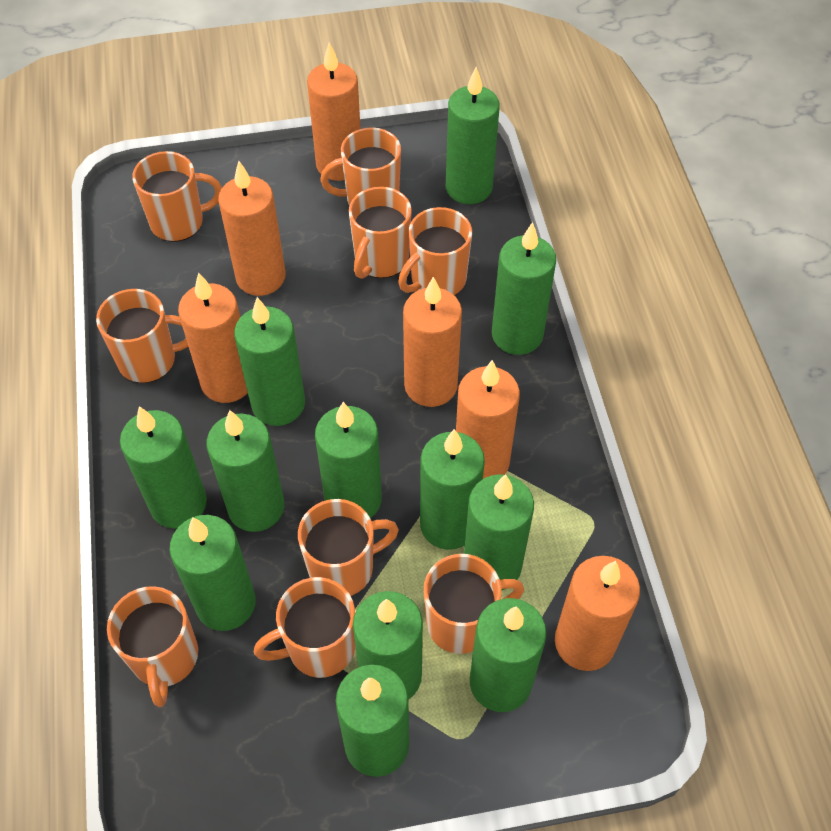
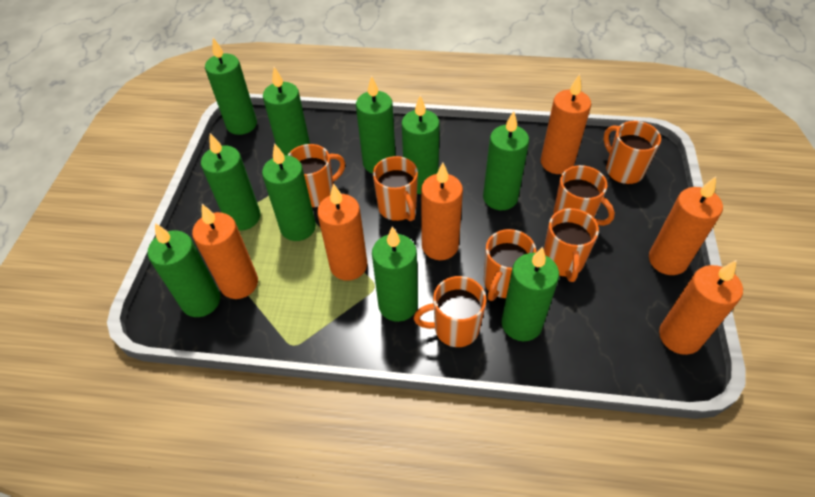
green candle: [120,406,207,528] [169,515,256,631] [206,410,284,532] [234,297,305,426] [315,402,382,518] [336,664,409,777] [353,591,423,700] [420,429,485,550] [446,67,500,204] [464,474,534,590] [470,598,547,712] [492,222,556,355] = 12 -> [148,223,220,317] [201,133,261,231] [205,38,257,135] [262,143,316,241] [263,67,310,155] [356,76,396,174] [372,226,418,322] [402,95,440,194] [483,111,529,210] [502,247,559,341] = 10
orange mug: [96,289,188,383] [107,586,198,707] [132,151,222,242] [254,577,355,678] [298,499,399,596] [320,127,401,205] [349,187,412,279] [398,207,472,295] [424,554,524,654] = 9 -> [288,144,345,208] [373,156,418,221] [414,276,487,347] [484,229,536,301] [544,208,599,282] [553,165,615,226] [603,121,661,185] = 7

